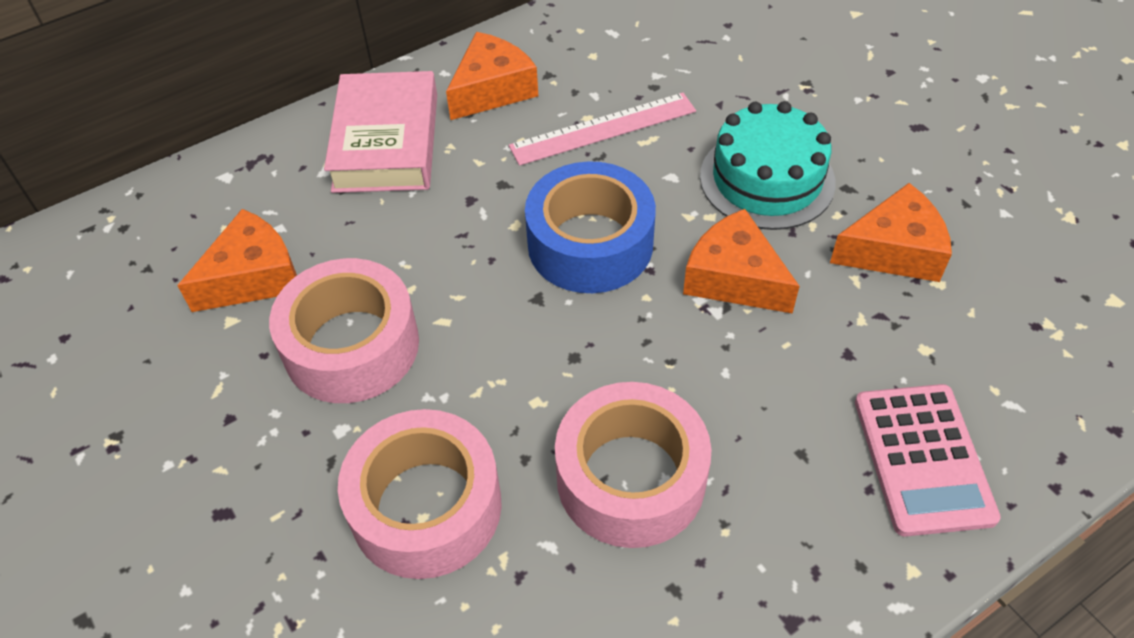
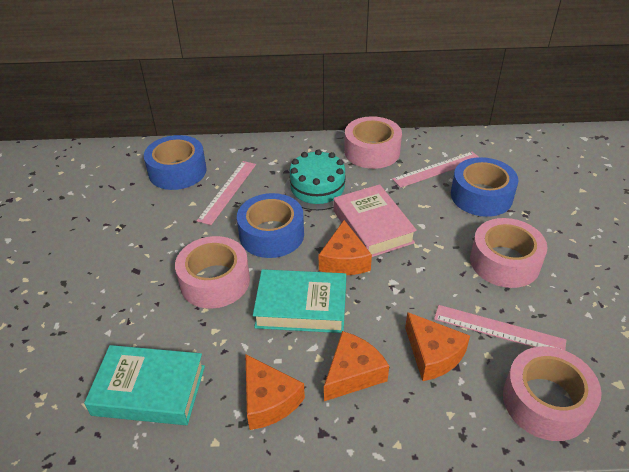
blue tape: [525,161,656,293] = 1 -> [144,135,207,190] [237,193,304,258] [451,157,519,217] = 3
pink calculator: [855,384,1001,537] = 1 -> none = 0
pink ruler: [509,93,696,166] = 1 -> [197,161,256,225] [392,152,478,188] [434,305,566,350] = 3
pink tape: [269,258,419,403] [338,409,502,579] [555,382,712,548] = 3 -> [175,236,250,308] [344,116,402,169] [470,218,548,288] [503,346,602,441] = 4
turquoise book: none = 0 -> [84,345,205,425] [253,269,346,333] = 2

